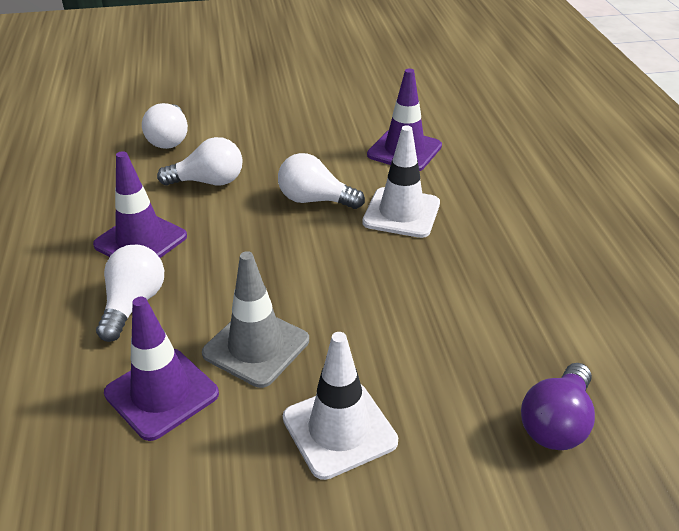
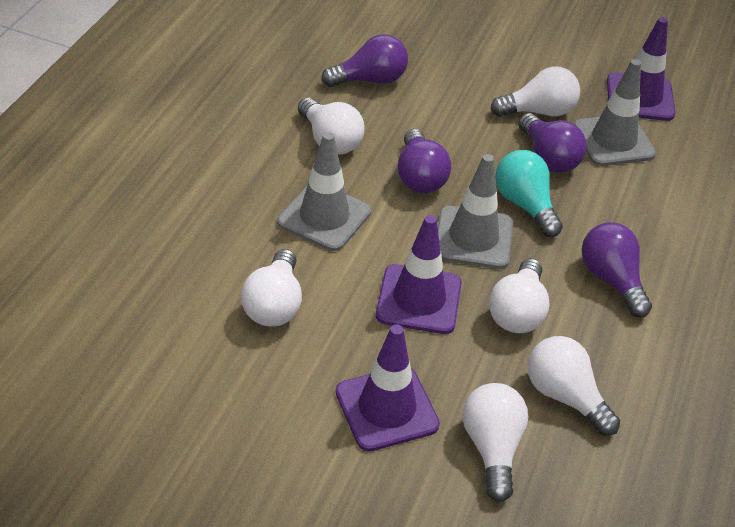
grey traffic cone: [202,251,309,388] = 1 -> [277,132,371,251] [438,154,513,269] [574,59,656,166] = 3
purple light bulb: [521,363,595,450] = 1 -> [322,34,408,87] [398,129,451,193] [518,113,586,173] [582,222,652,318] = 4
turquoise light bulb: none = 0 -> [495,150,563,237] = 1
white light bulb: [96,245,164,342] [142,103,188,149] [157,137,243,186] [278,153,365,209] = 4 -> [241,249,302,327] [298,98,364,154] [463,383,529,502] [489,258,550,333] [490,66,580,117] [527,336,620,436] = 6
white traffic cone: [283,332,398,480] [362,125,440,238] = 2 -> none = 0

